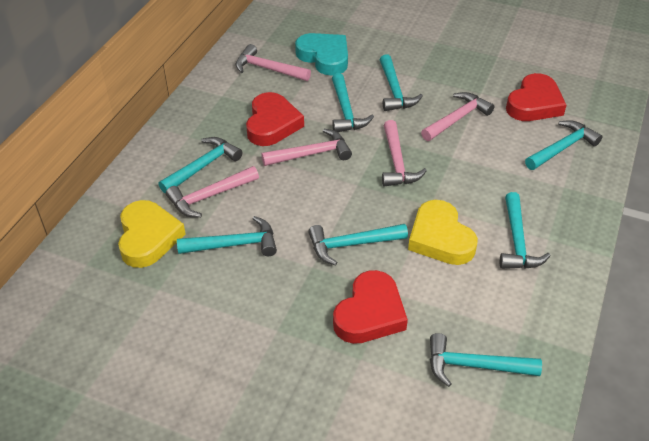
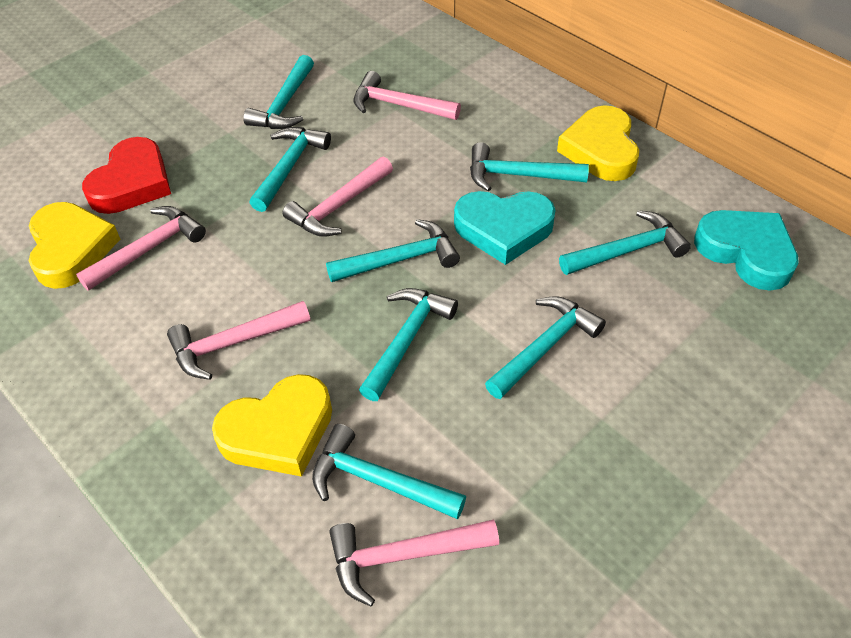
red heart: [246,92,304,146] [333,270,408,344] [506,73,567,121] = 3 -> [82,137,171,214] = 1
turquoise heart: [295,33,348,76] = 1 -> [454,191,556,265] [694,210,799,291] = 2
yellow heart: [118,200,186,268] [408,200,478,265] = 2 -> [29,202,120,289] [212,374,332,477] [557,105,639,181] = 3

